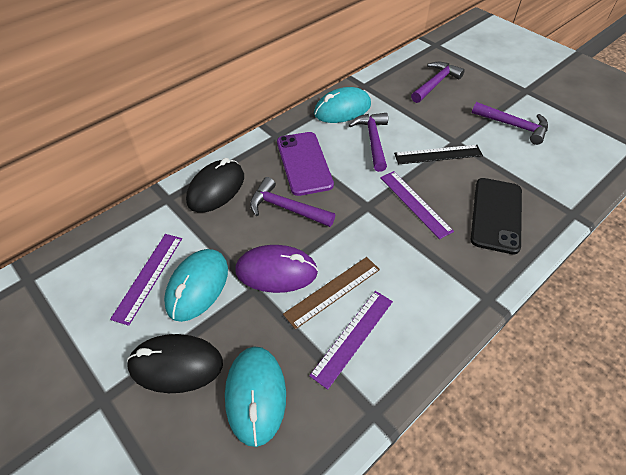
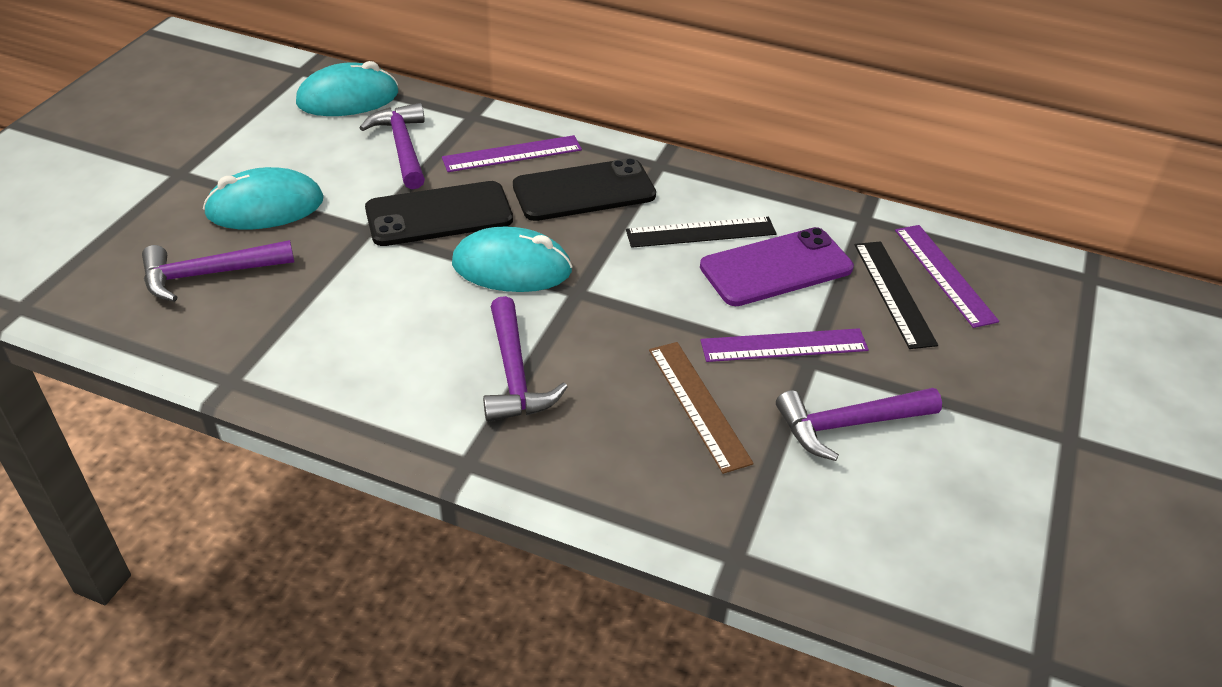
black mouse: [127,334,223,393] [186,158,244,213] = 2 -> none = 0
black phone: [471,178,522,255] = 1 -> [365,181,513,246] [513,158,656,221] = 2
black ruler: [394,145,483,164] = 1 -> [626,217,776,248] [855,241,938,349] = 2
purple mouse: [235,245,318,293] = 1 -> none = 0

